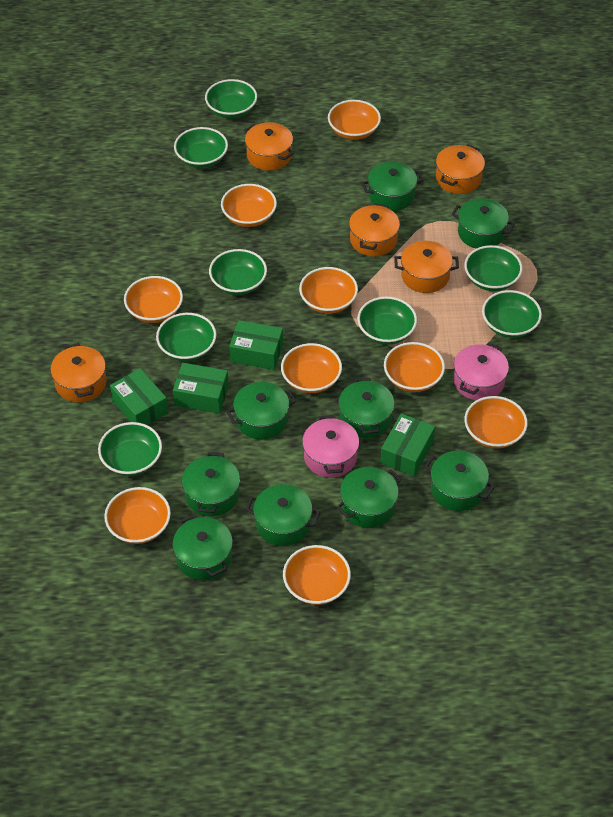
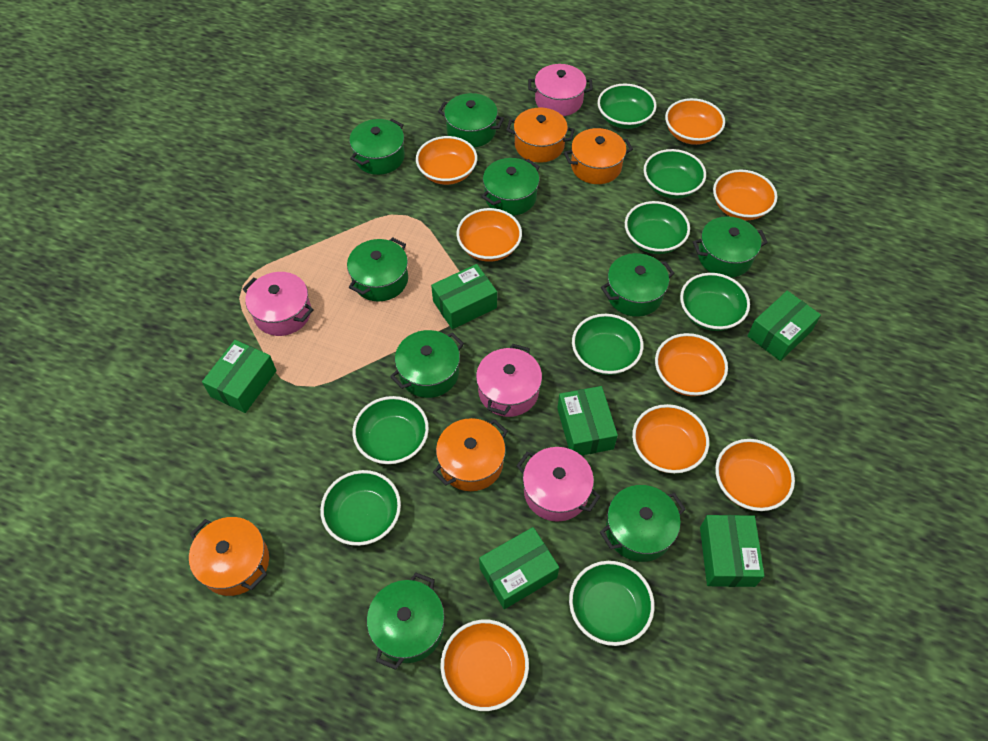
green box: [110,368,168,425] [173,363,229,414] [229,320,283,370] [380,413,435,476] = 4 -> [202,340,277,413] [431,264,497,329] [479,527,559,609] [557,386,618,456] [700,515,764,587] [748,291,821,361] = 6
orange bowl: [104,487,171,544] [124,276,183,323] [221,184,277,227] [281,343,342,393] [283,545,351,605] [299,267,358,314] [328,100,381,140] [384,342,445,392] [464,396,528,449] = 9 -> [416,136,477,185] [440,620,529,711] [456,208,522,262] [632,404,709,473] [655,333,728,396] [665,98,725,145] [713,170,777,221] [715,439,795,511] = 8
orange pot: [50,343,107,402] [244,122,294,171] [349,203,400,257] [394,241,459,293] [436,144,485,194] = 5 -> [189,517,269,596] [433,418,508,491] [507,107,575,163] [564,128,633,184] = 4
pink pot: [302,415,359,478] [454,343,509,400] = 2 -> [242,272,314,336] [476,344,542,417] [516,447,601,522] [528,64,593,116] = 4

